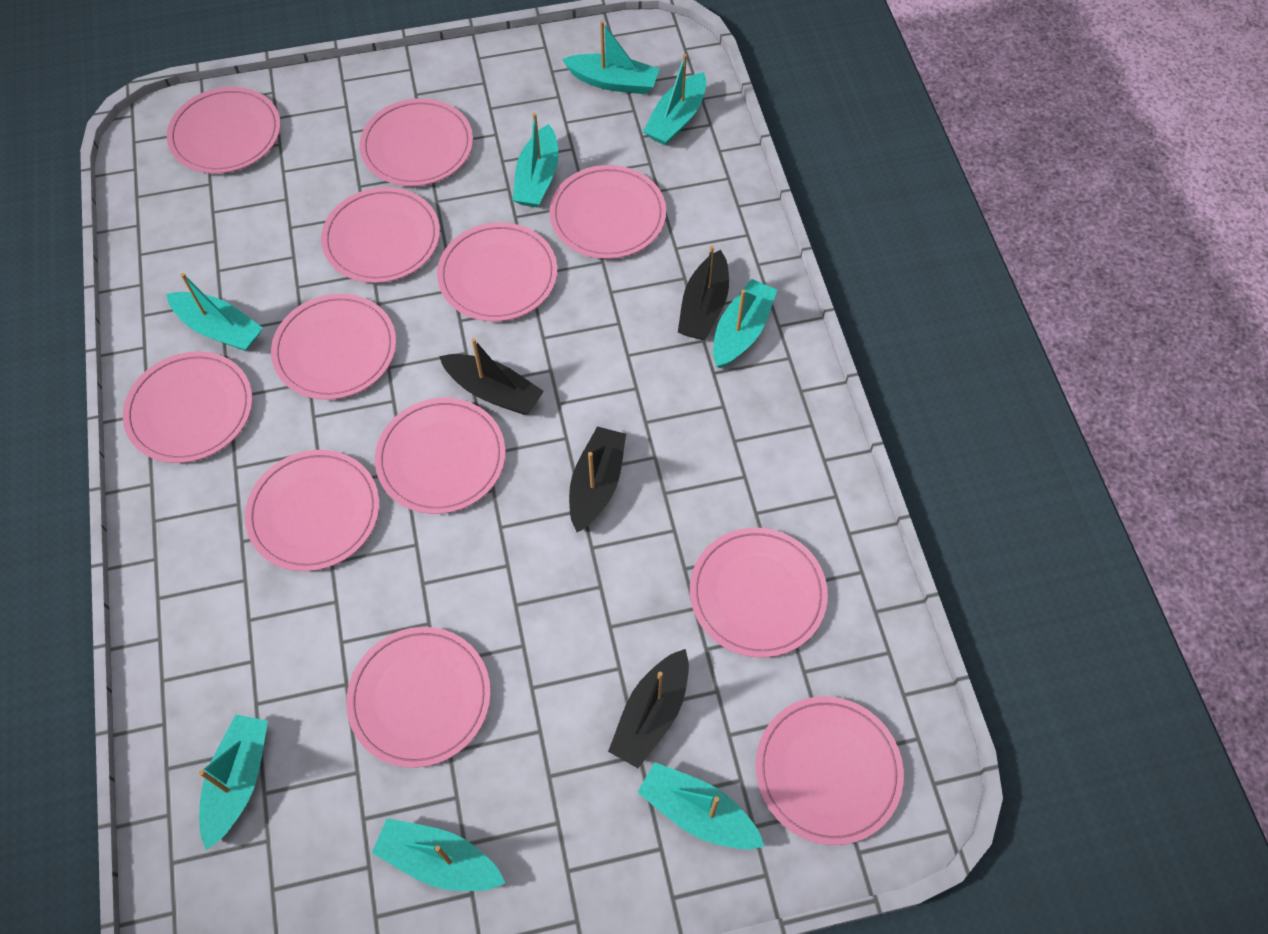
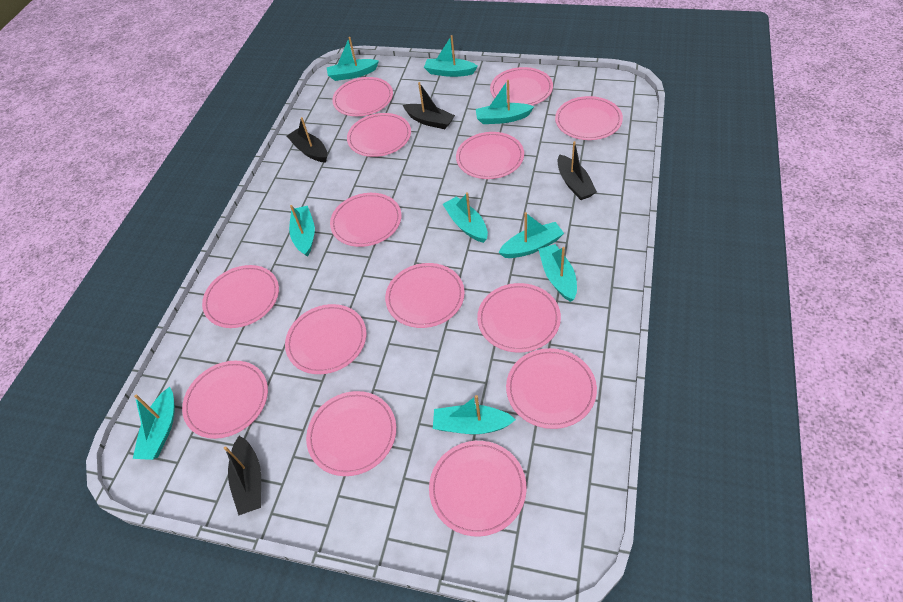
pink plate: [123,352,252,463] [167,87,281,174] [245,450,379,571] [271,294,396,400] [321,187,440,283] [346,627,491,768] [360,98,473,186] [375,398,506,514] [437,222,557,321] [549,165,666,259] [690,528,828,658] [755,696,904,845] = 12 -> [182,361,268,439] [202,265,279,328] [285,304,366,374] [306,391,396,476] [330,193,401,247] [332,77,393,116] [347,113,411,157] [385,263,465,328] [429,441,526,536] [456,132,524,179] [477,283,561,352] [490,67,553,106] [506,348,597,429] [555,96,623,140] = 14
turquoise boat: [166,273,263,351] [199,714,268,850] [372,818,505,891] [513,113,558,208] [562,21,659,94] [637,762,765,849] [643,54,706,146] [713,279,777,368] = 8 -> [133,387,175,460] [289,205,315,257] [327,37,379,81] [424,35,478,77] [433,395,516,434] [443,192,488,243] [476,80,534,124] [498,212,564,258] [538,244,577,302] = 9

